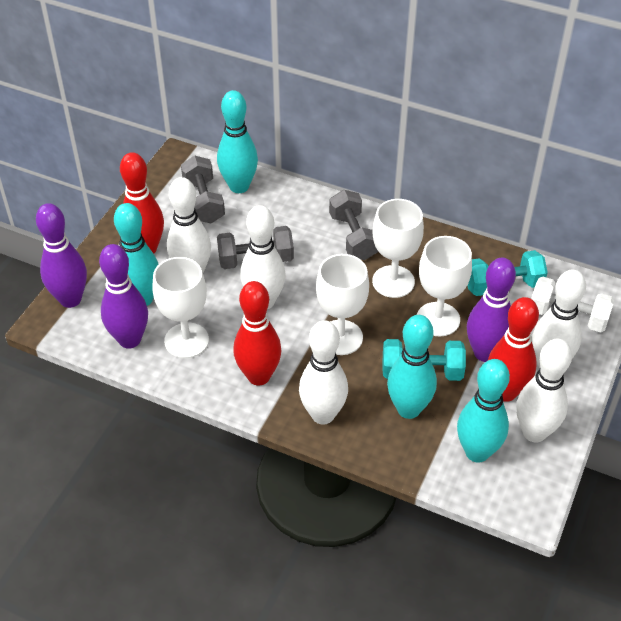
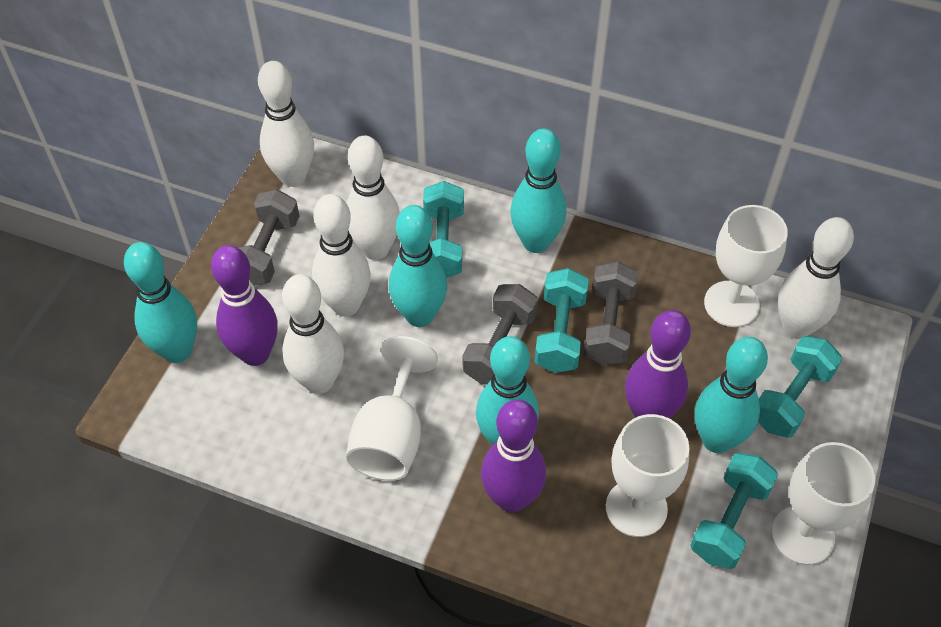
red bowling pin: [120,152,164,254] [233,281,282,386] [488,297,539,402] = 3 -> none = 0
turquoise bowling pin: [114,203,159,306] [217,90,258,193] [387,315,437,419] [457,359,510,463] = 4 -> [124,242,197,363] [389,205,447,327] [476,336,539,445] [510,128,566,253] [695,337,768,453] = 5
turquoise dumbbell: [382,339,466,381] [467,250,548,296] = 2 -> [423,181,464,278] [535,268,589,373] [690,453,778,569] [758,336,843,438] = 4
white dumbbell: [531,277,614,333] = 1 -> none = 0

